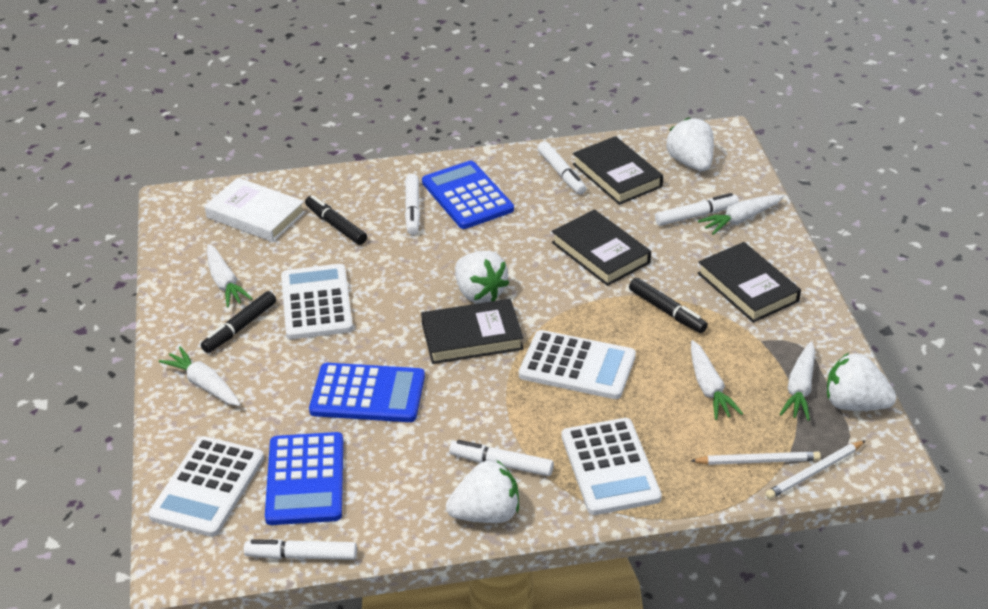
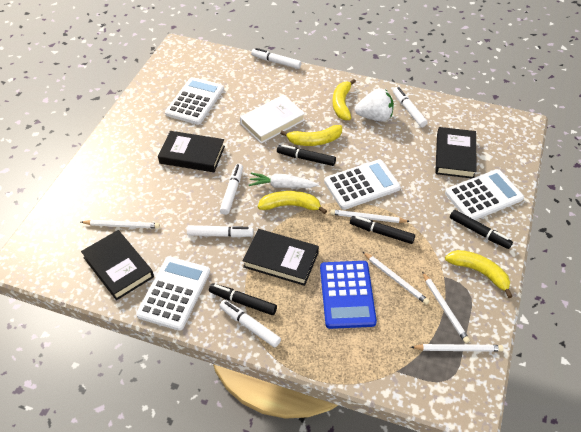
black marker: [201,291,276,353] [305,195,367,245] [629,278,708,333] = 3 -> [209,283,277,315] [277,144,336,166] [350,216,415,244] [450,210,513,249] = 4
blue calculator: [265,432,343,525] [309,363,425,422] [422,161,514,229] = 3 -> [320,261,377,329] = 1
white carrot: [159,346,241,406] [207,244,253,308] [691,340,743,420] [698,195,784,235] [780,341,815,421] = 5 -> [249,173,319,188] = 1
white pencil: [691,452,821,465] [765,440,866,499] = 2 -> [81,220,160,229] [330,209,410,223] [363,252,429,305] [411,344,504,352] [422,272,470,343] = 5
white strawberry: [446,460,519,523] [455,250,509,303] [666,117,714,171] [827,353,896,411] = 4 -> [355,88,394,121] = 1
yellow banana: none = 0 -> [257,191,327,214] [280,125,342,146] [332,79,356,120] [445,250,513,298] = 4

